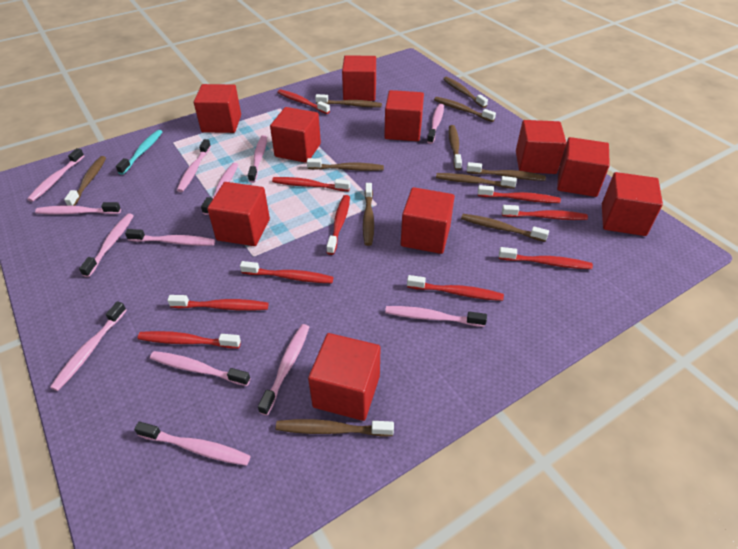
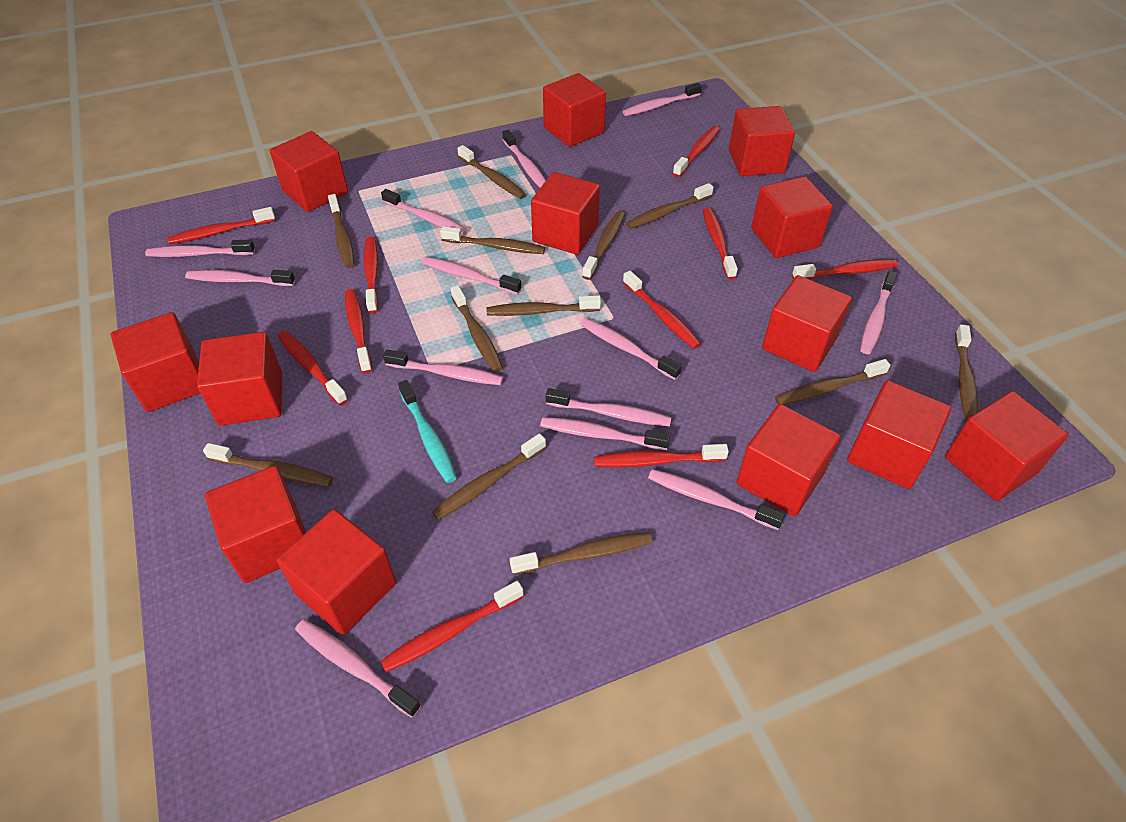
brown toothbrush: [64,156,106,206] [276,419,394,437] [307,158,384,171] [315,94,382,107] [363,183,374,246] [434,97,496,122] [436,173,517,189] [443,77,488,108] [448,125,462,170] [461,214,549,242] [467,162,546,181] = 11 -> [203,443,333,487] [328,194,355,268] [432,433,546,520] [440,226,545,254] [451,285,503,372] [457,145,526,199] [486,295,601,316] [510,532,652,575] [582,211,625,280] [626,183,714,229] [775,359,890,405] [955,324,978,421] = 12
red cube: [194,84,241,133] [207,182,270,246] [270,107,321,163] [308,333,380,421] [342,55,376,101] [384,90,424,141] [401,187,455,254] [516,120,566,174] [557,137,610,197] [602,172,663,236] = 10 -> [111,312,200,412] [197,332,282,426] [205,466,306,583] [270,131,348,212] [276,509,396,635] [531,172,600,255] [543,73,606,147] [729,106,795,176] [736,404,841,517] [751,176,833,258] [762,275,852,372] [847,380,951,489] [945,391,1069,501] = 13

